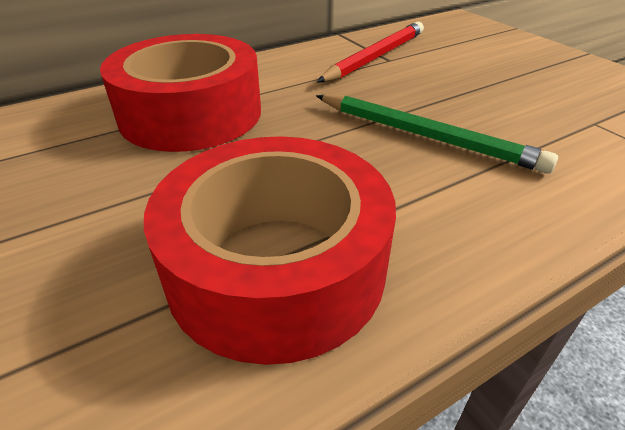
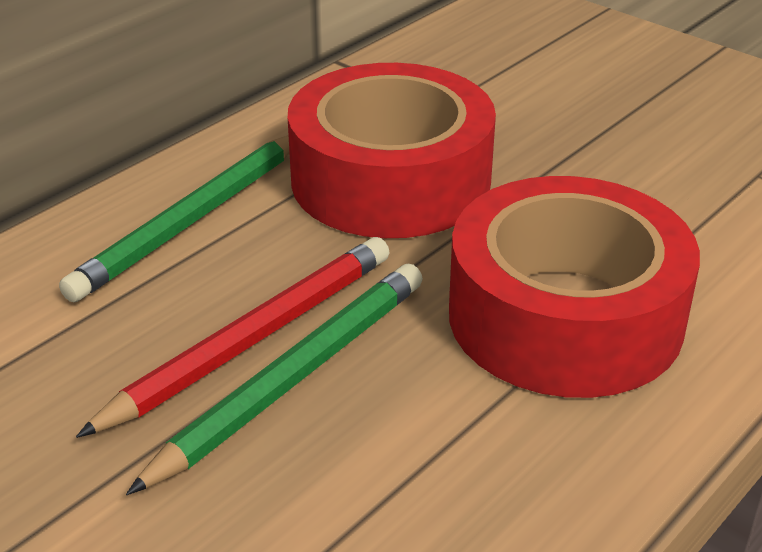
green pencil: [316,95,558,173] = 1 -> [59,135,289,302] [126,264,423,495] = 2

